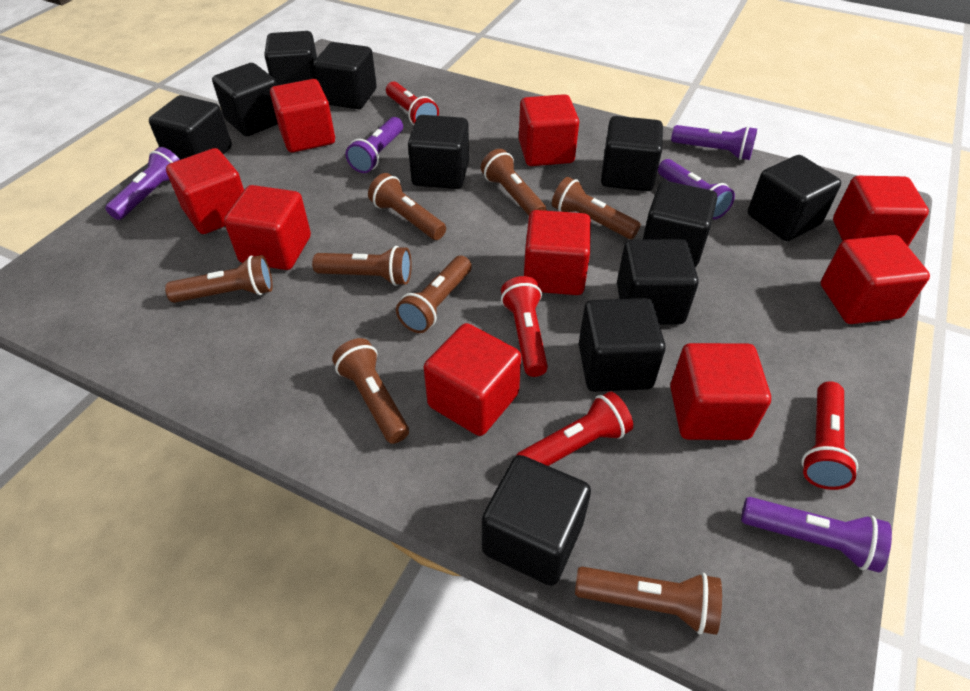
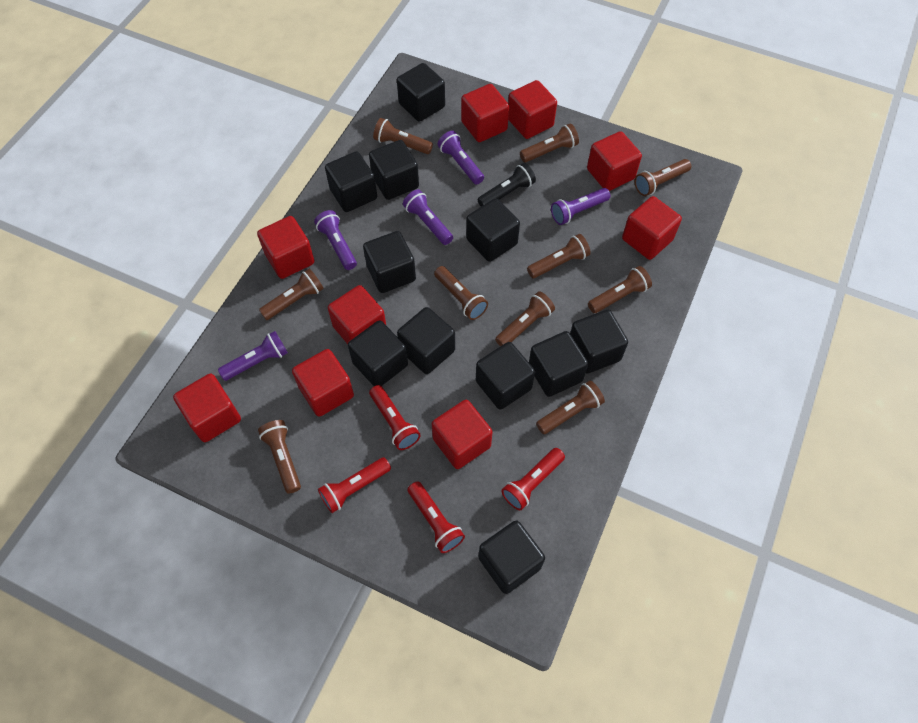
black flashlight: none = 0 -> [477,163,536,207] = 1
brown flashlight: [165,255,273,303] [312,246,412,286] [332,338,409,444] [368,173,446,240] [396,256,472,333] [481,149,546,215] [552,177,641,239] [575,567,722,635] = 8 -> [258,420,301,494] [259,269,324,320] [373,118,433,154] [434,266,488,320] [495,291,555,346] [520,123,579,162] [527,234,591,278] [536,381,605,434] [588,266,652,313] [635,159,691,196] = 10

